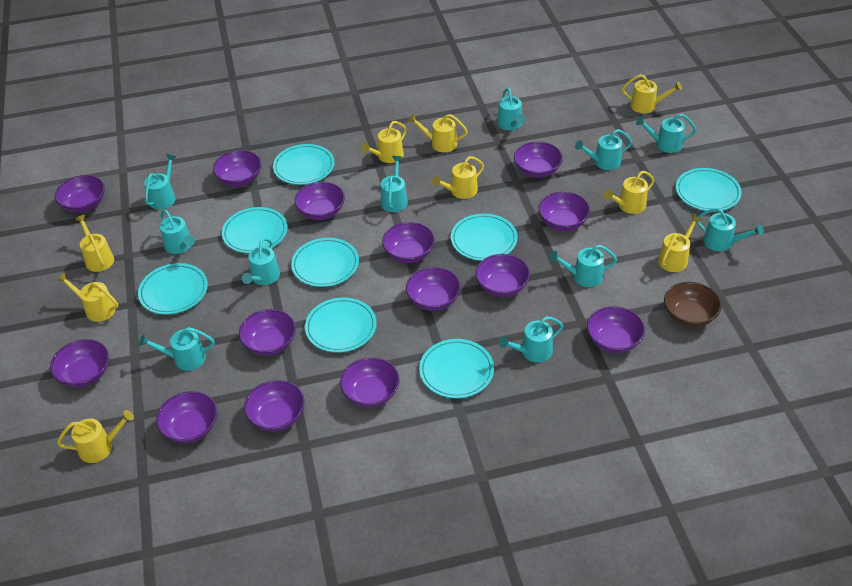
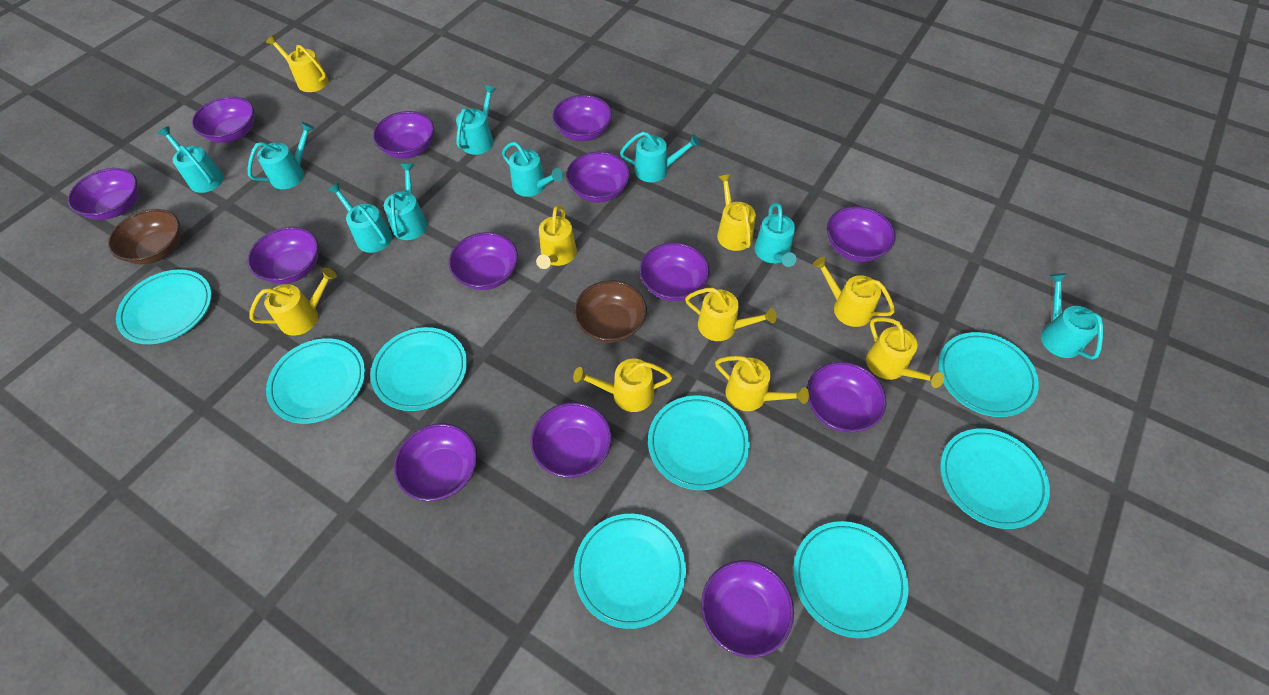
brown bowl: [664,282,722,327] = 1 -> [108,209,181,264] [574,280,647,343] = 2
purple bowl: [50,339,109,388] [54,175,105,213] [156,391,217,443] [213,150,262,186] [239,309,296,356] [244,380,305,432] [295,182,345,220] [340,357,400,407] [382,222,435,263] [406,267,461,311] [475,254,530,297] [514,141,563,178] [538,192,590,231] [587,306,645,353] = 14 -> [68,168,139,220] [192,96,255,143] [247,227,319,284] [373,111,434,159] [394,423,477,501] [449,232,518,290] [530,402,612,478] [552,95,612,141] [566,151,630,203] [639,242,710,301] [701,560,794,658] [807,362,886,432] [827,206,896,262] = 13
turquoise watering can: [139,327,215,371] [144,154,176,210] [160,210,195,254] [242,238,280,285] [381,156,408,212] [497,88,525,130] [499,317,563,362] [549,245,617,287] [575,129,632,170] [636,114,697,153] [697,208,764,251] = 11 -> [157,126,224,193] [248,122,315,189] [328,183,392,253] [384,164,428,240] [456,85,496,155] [502,142,563,197] [620,132,700,182] [754,203,796,267] [1041,273,1103,360] = 9

